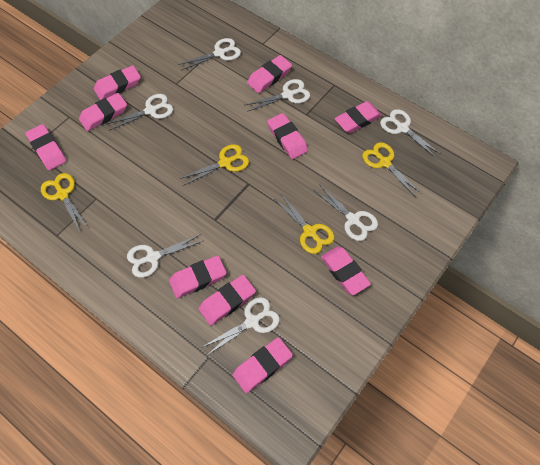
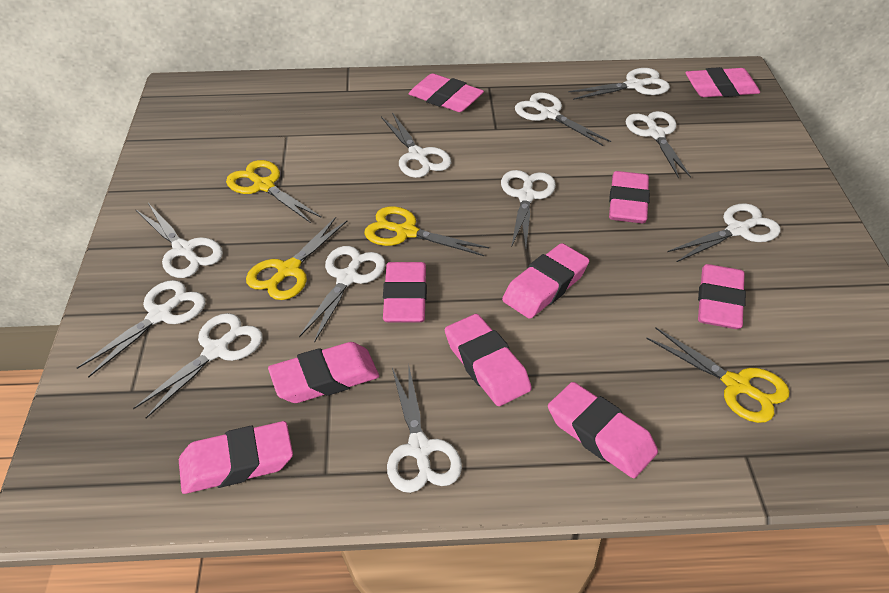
white scissors: [107,94,173,131] [127,234,203,278] [178,38,241,71] [201,297,280,356] [246,79,310,112] [314,184,378,241] [380,109,442,158] = 7 -> [77,280,206,378] [133,313,263,418] [135,203,223,278] [299,246,385,343] [381,112,451,178] [387,368,462,493] [501,170,556,248] [515,93,611,146] [568,68,670,100] [626,111,691,178] [667,203,780,262] = 11

